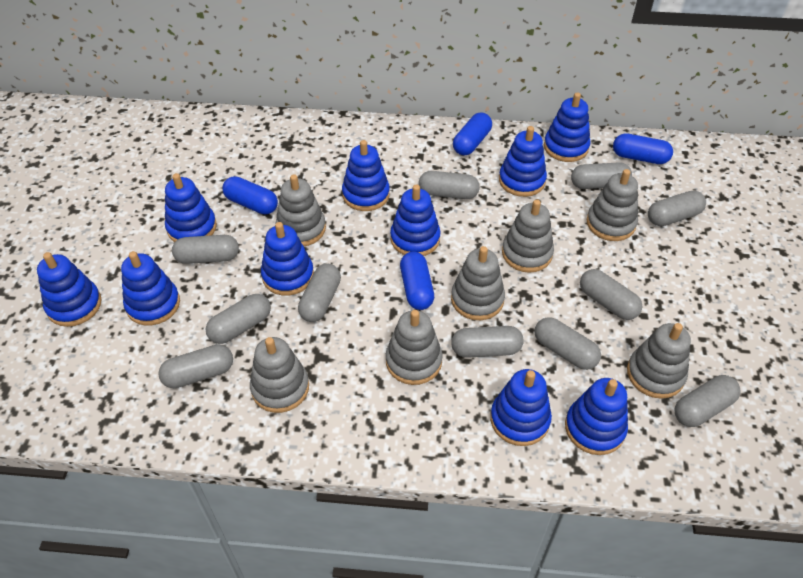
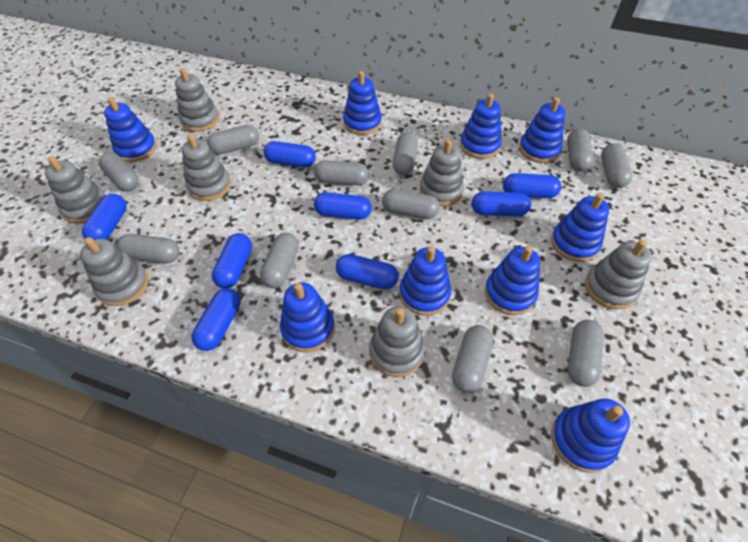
blue capsule: [222,176,278,214] [400,252,434,310] [453,112,492,155] [613,133,673,164] = 4 -> [82,194,127,240] [192,288,240,351] [212,233,252,289] [263,141,316,167] [314,192,372,220] [336,254,399,290] [472,191,531,217] [503,173,561,198] = 8
blue stacking toy: [37,252,102,327] [121,251,180,325] [165,173,217,242] [261,222,314,296] [342,140,390,211] [390,185,441,256] [490,369,552,446] [499,126,547,197] [544,93,590,162] [565,378,628,455] = 10 -> [104,97,157,162] [280,282,335,352] [343,71,382,135] [399,246,451,316] [460,93,502,159] [485,246,540,315] [519,97,565,163] [551,193,609,262] [551,399,630,473] = 9

